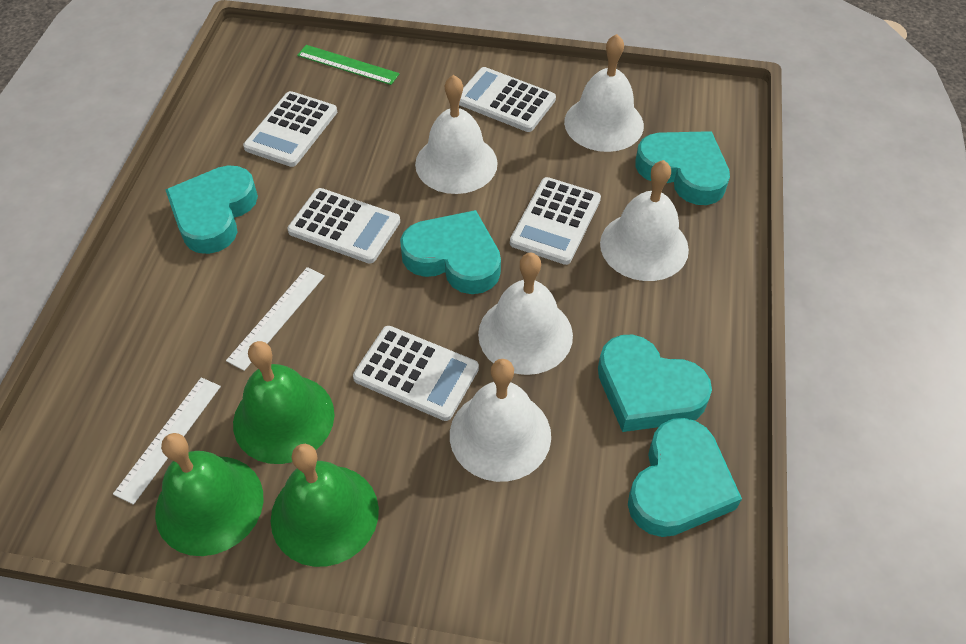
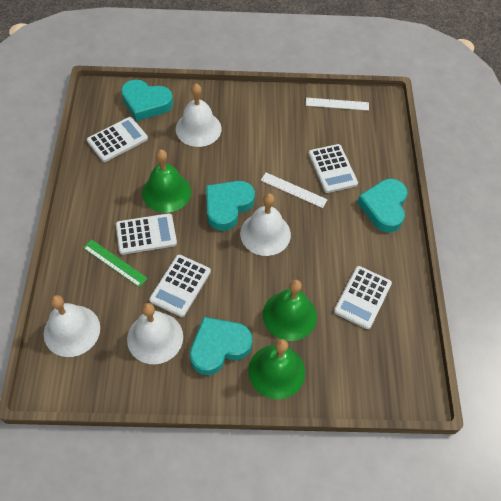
turquoise heart: [166,166,258,254] [400,210,501,294] [598,335,712,432] [628,418,742,537] [635,131,730,205] = 5 -> [121,80,173,121] [190,317,252,375] [206,181,255,231] [357,179,408,232] = 4
white bell: [415,75,498,194] [450,359,551,482] [478,253,573,375] [564,34,644,152] [600,160,689,281] = 5 -> [44,295,100,357] [127,303,183,364] [176,84,222,147] [240,193,291,256] = 4

